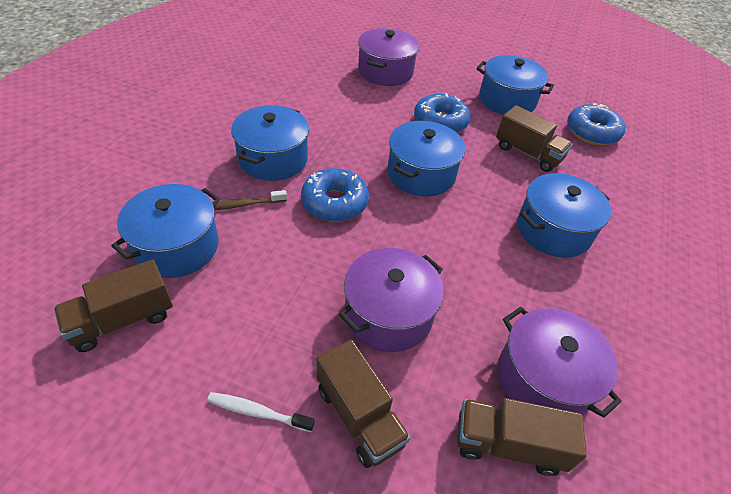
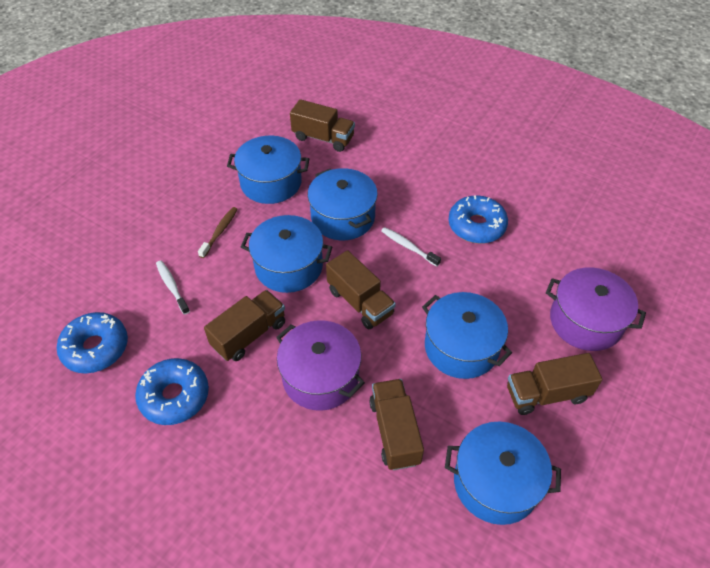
brown truck: [54,259,173,352] [317,340,411,468] [457,398,587,476] [496,105,573,172] = 4 -> [204,290,285,361] [290,99,355,152] [326,250,396,329] [369,379,424,470] [507,353,603,415] = 5
purple pot: [339,248,444,352] [358,28,419,86] [498,307,622,418] = 3 -> [276,320,365,411] [546,267,646,351] = 2
white toothbrush: [207,392,314,432] = 1 -> [156,260,190,315] [381,227,441,267] = 2

